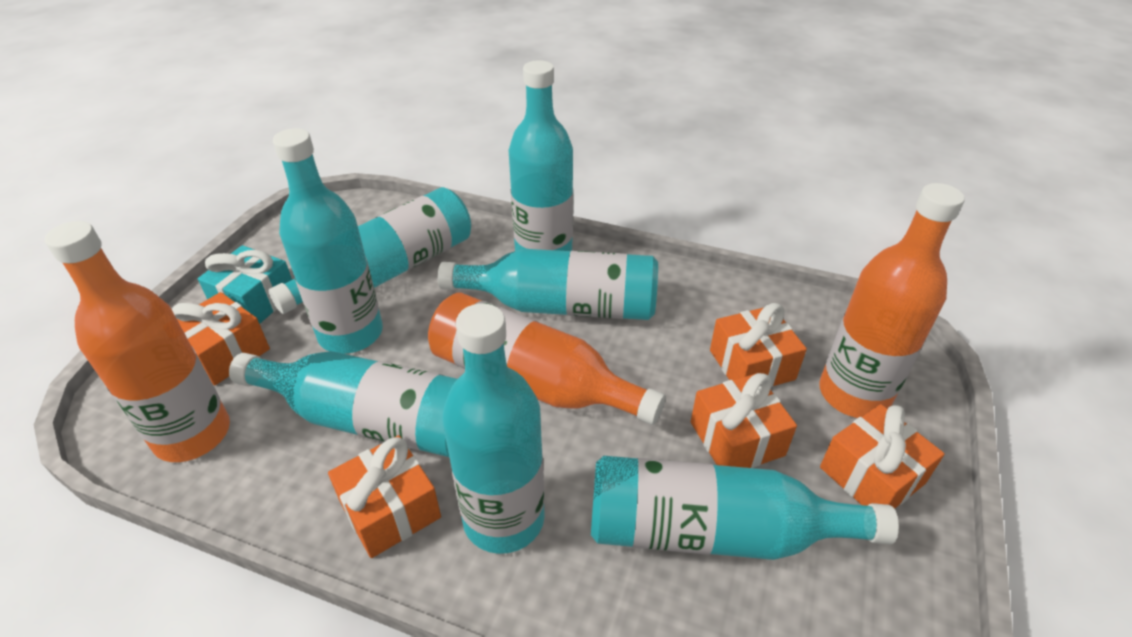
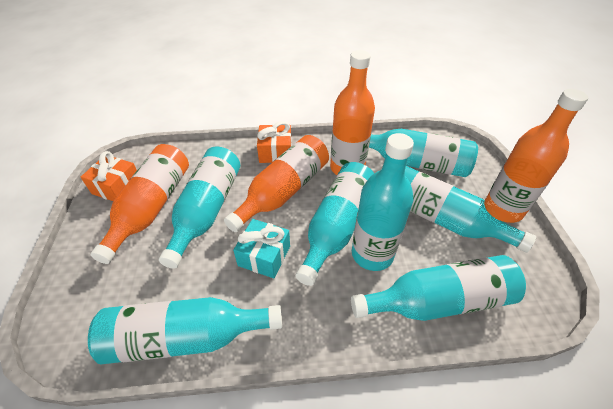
orange bottle: [45,221,230,462] [428,293,666,425] [819,183,965,418] = 3 -> [91,144,189,264] [224,135,329,232] [330,50,375,175] [485,89,588,223] = 4
orange gift: [172,292,270,386] [328,435,441,558] [691,373,797,468] [710,303,807,387] [820,404,945,509] = 5 -> [81,151,137,201] [257,121,291,163] = 2

